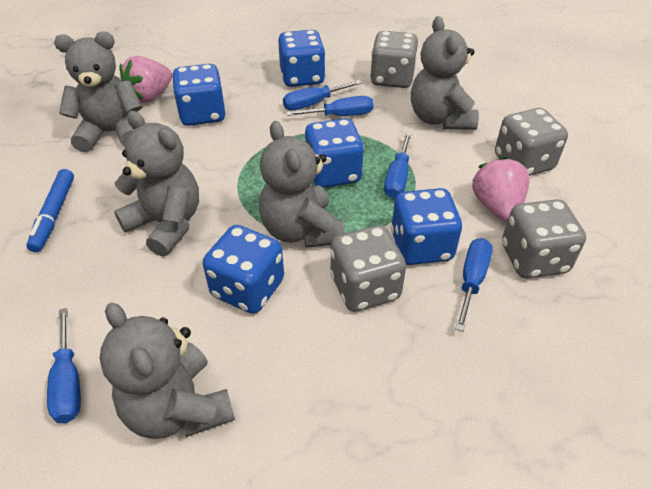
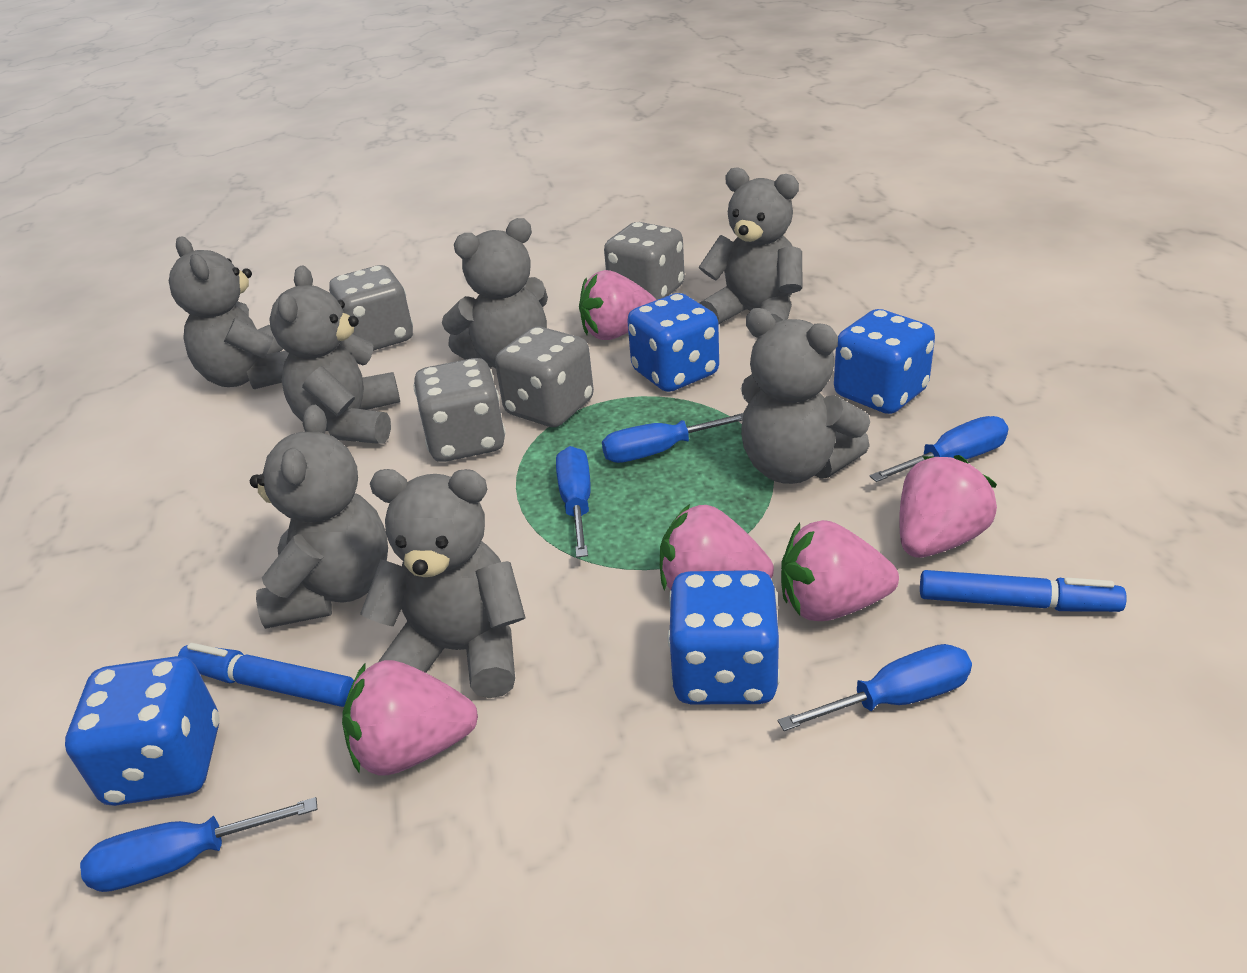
blue dice: [172,64,226,126] [203,225,284,314] [278,30,326,87] [305,118,364,188] [391,188,462,265] = 5 -> [65,656,220,806] [627,293,719,392] [668,570,780,704] [834,309,935,414] = 4
blue marker: [26,169,74,252] = 1 -> [178,643,354,707] [920,570,1127,612] = 2
grey teddy bear: [54,32,142,152] [100,302,235,439] [114,111,199,257] [259,121,345,248] [411,16,479,130] = 5 -> [169,237,289,389] [250,405,388,629] [269,265,400,444] [360,469,526,698] [442,218,548,368] [698,167,802,325] [741,308,870,484] = 7
pink strawberry: [120,56,172,103] [472,157,530,222] = 2 -> [342,660,478,776] [579,270,656,340] [660,504,774,591] [781,520,899,621] [899,455,997,558] = 5

